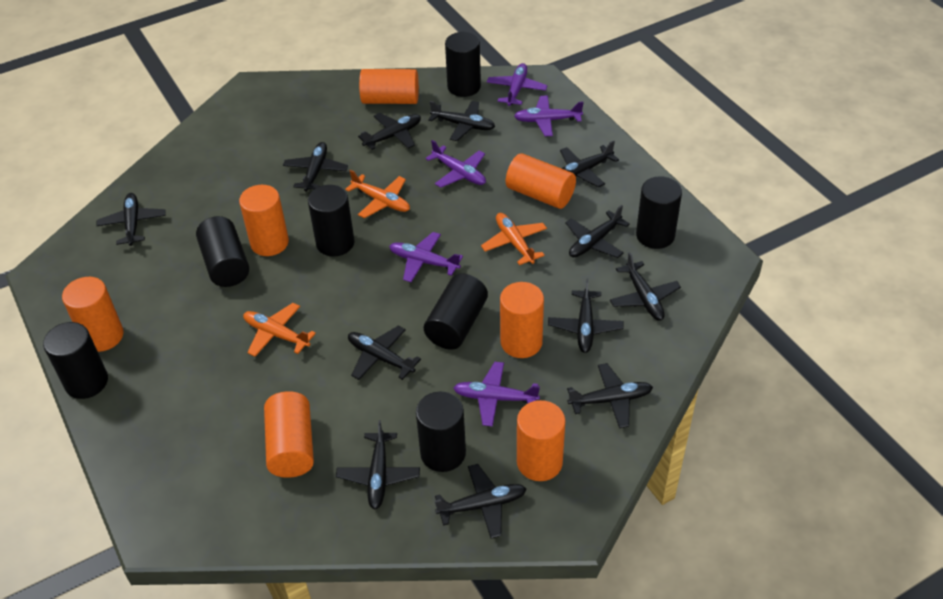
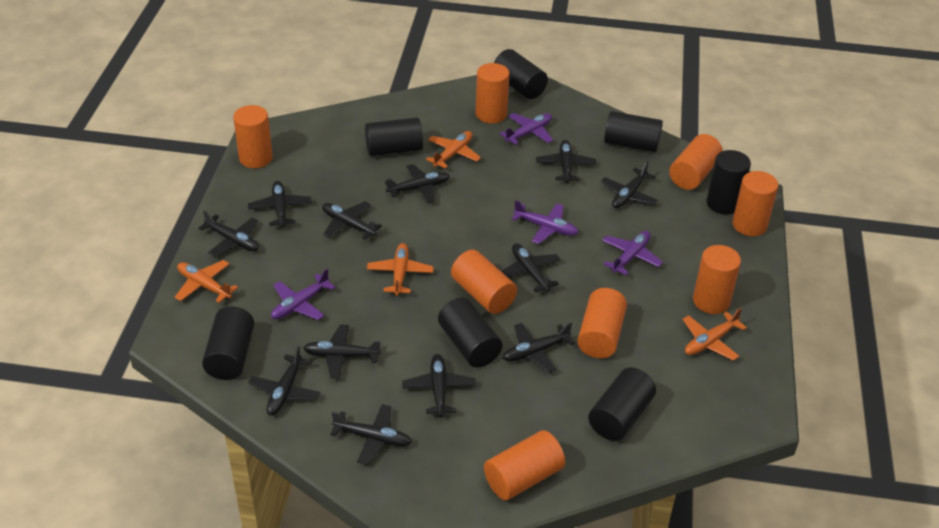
orange cylinder: [62,277,124,352] [239,185,289,256] [264,391,314,478] [359,69,419,104] [500,282,544,358] [506,153,576,209] [517,400,566,481] = 7 -> [233,105,273,168] [451,250,517,314] [476,63,510,123] [484,430,565,500] [578,288,627,358] [669,134,723,190] [693,245,741,314] [732,171,778,236] = 8
orange plane: [243,303,316,357] [345,170,410,218] [481,213,547,265] = 3 -> [175,260,238,303] [367,243,434,296] [426,131,481,169] [682,308,747,361] = 4
purple plane: [389,232,463,282] [425,140,486,188] [453,362,540,427] [487,63,548,106] [514,95,584,136] = 5 -> [271,269,336,320] [500,113,553,145] [512,200,578,244] [602,231,663,275] = 4

